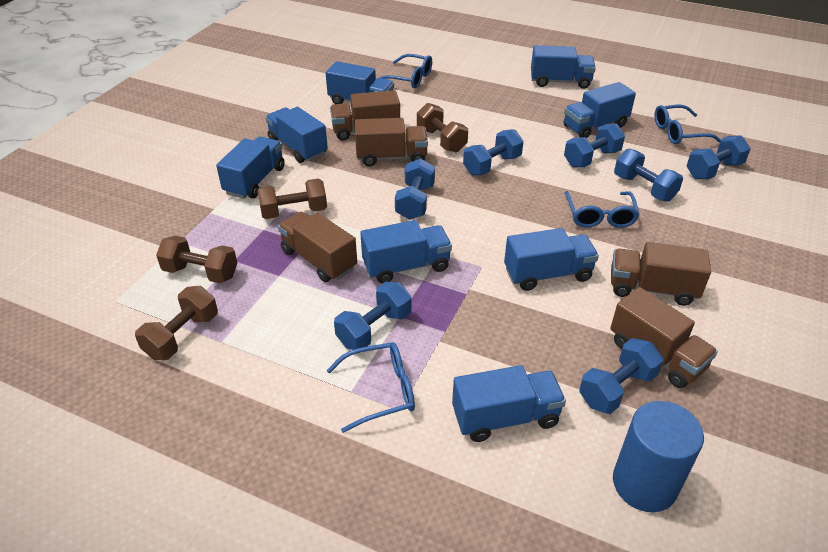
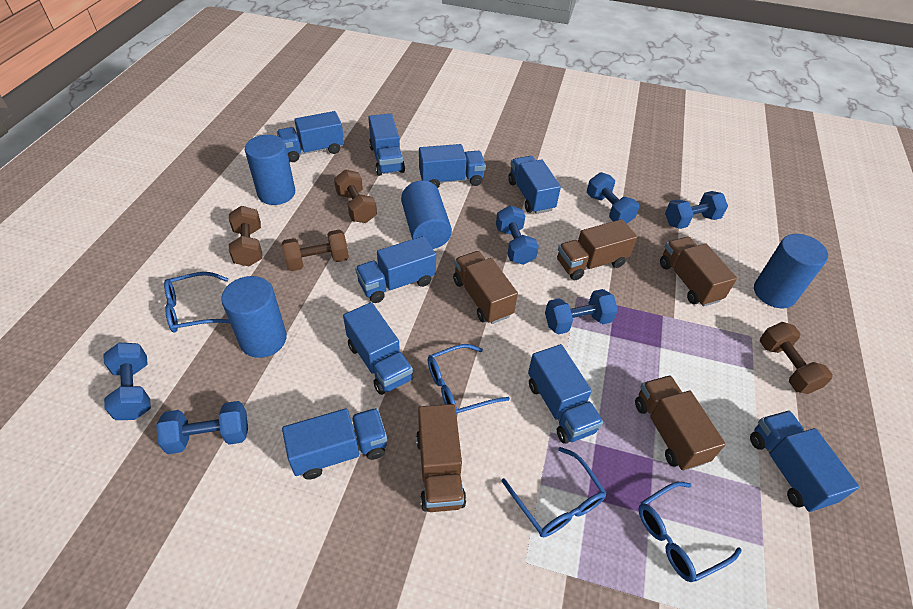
blue cylinder: [613,401,704,512] = 1 -> [221,276,287,358] [245,135,295,205] [401,181,452,249] [754,234,828,308] = 4
blue dumbbell: [334,282,412,350] [395,158,435,220] [463,129,524,175] [564,124,625,167] [579,338,664,414] [614,149,683,202] [686,135,751,179] = 7 -> [104,342,151,420] [156,401,248,454] [496,205,539,265] [545,289,618,334] [587,172,639,224] [665,191,728,229] = 6
blue truck: [216,136,285,199] [265,107,328,163] [326,61,394,104] [360,220,452,284] [452,365,566,442] [504,228,599,291] [531,45,596,89] [564,82,636,138] = 8 -> [277,111,344,162] [282,408,387,479] [343,302,413,395] [355,236,436,303] [368,113,405,176] [419,144,486,188] [508,156,561,214] [528,344,603,444] [750,411,859,512] = 9

